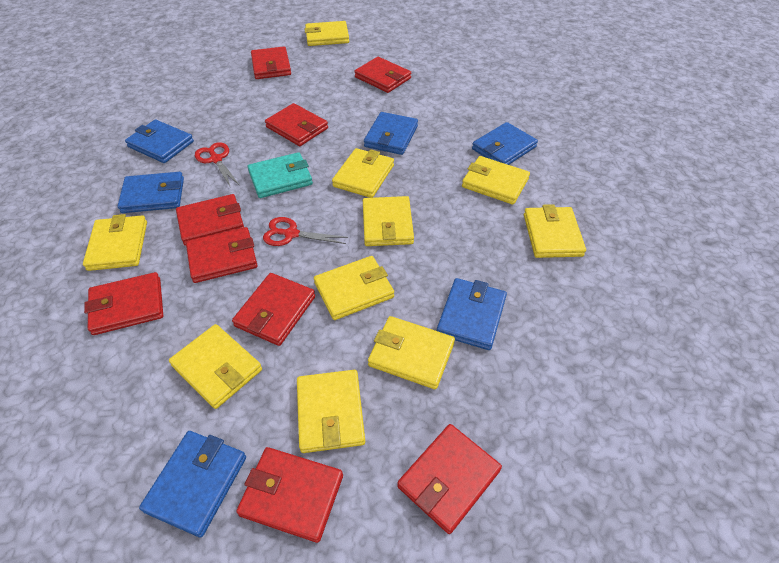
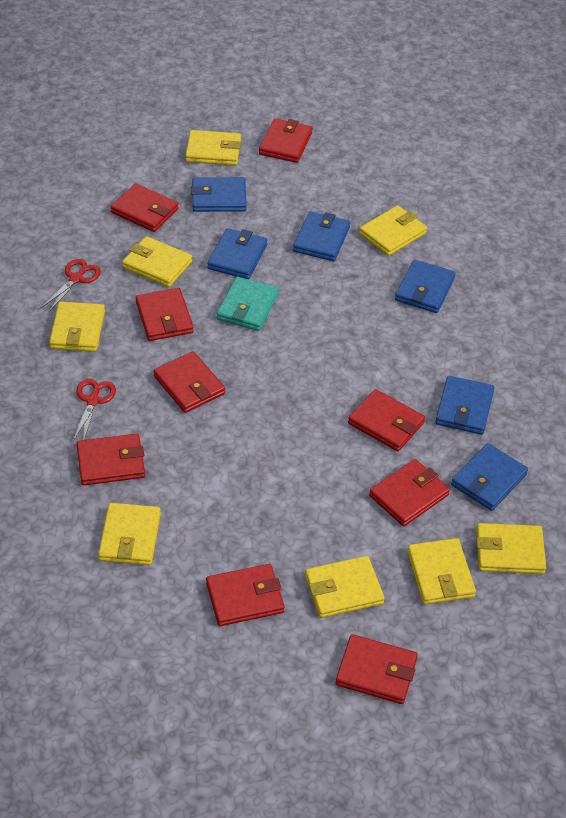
yellow wallet: [83,214,147,271] [169,324,262,409] [297,370,365,453] [305,21,349,46] [314,256,394,320] [332,148,394,198] [363,196,414,246] [368,316,455,389] [462,156,530,205] [524,204,586,258] = 10 -> [49,301,105,352] [98,503,161,565] [122,236,192,287] [185,130,241,166] [305,556,385,618] [359,205,427,256] [407,538,476,605] [476,523,546,574] = 8

